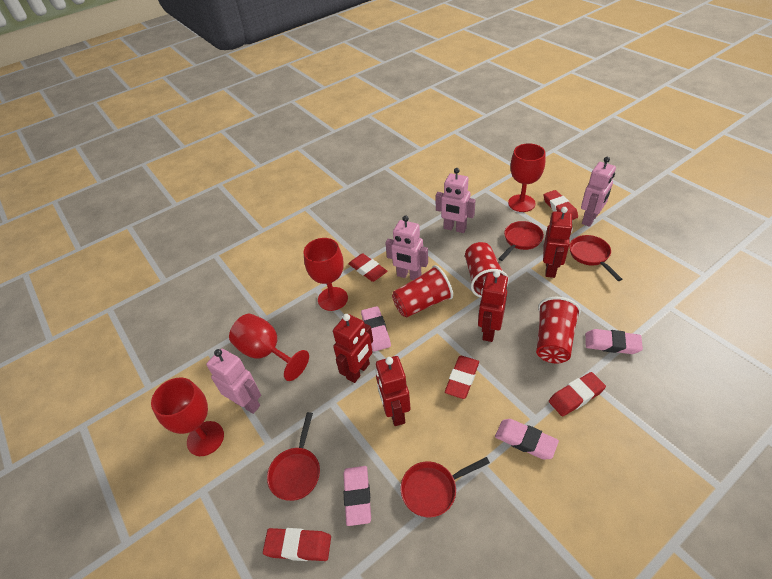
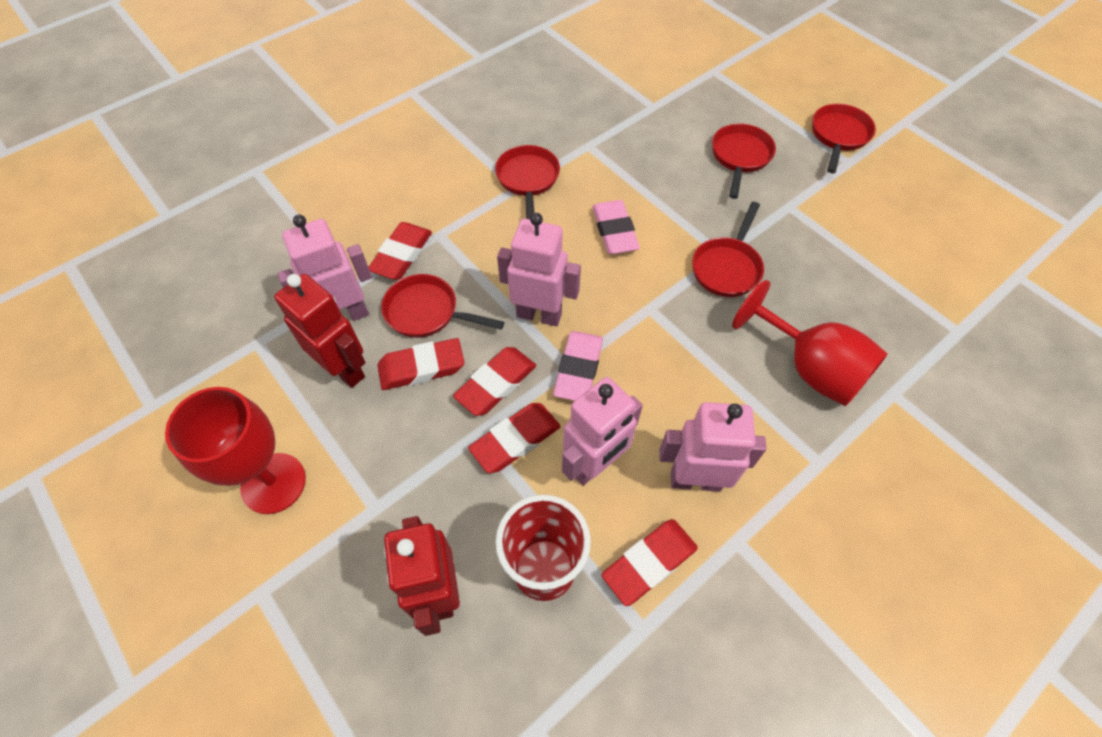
pink eraser: [344,466,371,526] [361,306,391,351] [495,419,559,459] [585,329,643,354] = 4 -> [553,331,603,401] [592,200,640,254] = 2
red cup: [392,265,453,318] [465,242,509,297] [536,297,581,364] = 3 -> [495,495,591,601] = 1
red goblet: [151,377,224,456] [229,314,309,381] [304,238,348,311] [508,143,545,212] = 4 -> [165,387,306,514] [732,280,888,406] = 2
red pan: [267,412,320,501] [401,457,490,517] [498,221,544,261] [569,235,622,281] = 4 -> [381,274,504,338] [495,145,560,219] [692,202,764,297] [712,123,776,199] [812,104,876,173] = 5
red robot: [333,314,373,383] [375,356,411,426] [478,271,508,342] [543,207,573,278] = 4 -> [274,274,365,388] [384,516,460,636] = 2

